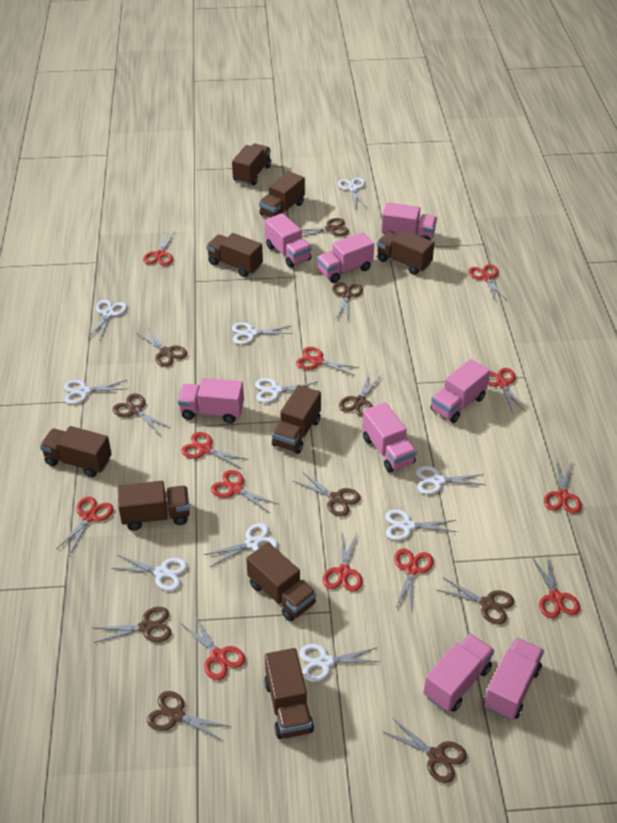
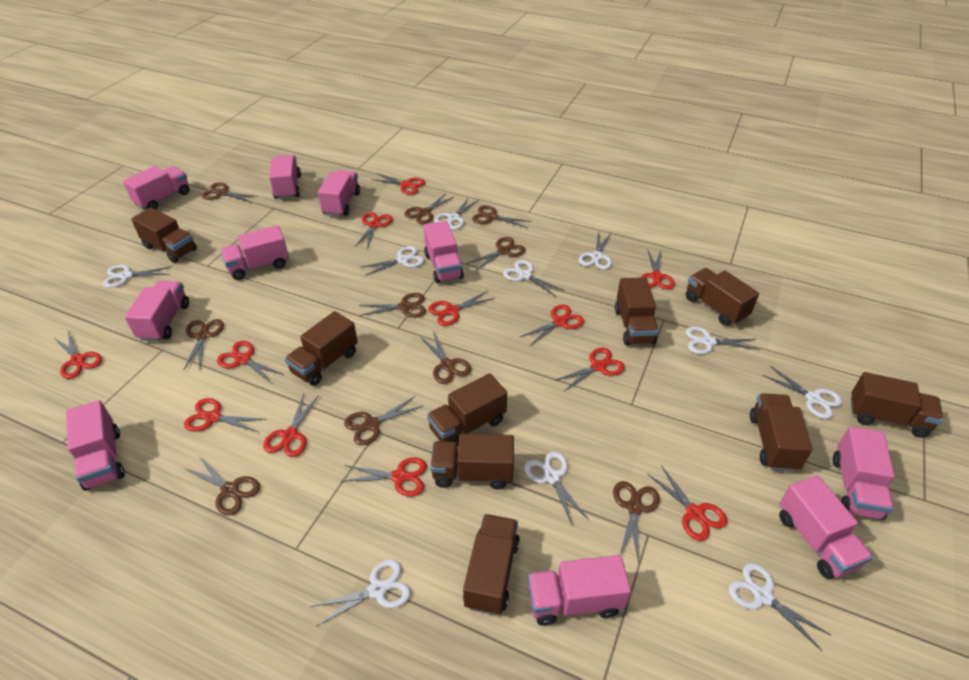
pink truck: [178,378,244,423] [265,213,311,268] [317,232,374,283] [362,402,417,472] [381,202,437,240] [423,634,494,712] [430,359,490,423] [484,637,544,720] = 8 -> [66,400,125,491] [123,166,190,210] [125,281,189,342] [220,225,289,280] [269,155,301,199] [318,170,360,216] [424,221,464,283] [528,555,631,626] [779,475,873,579] [833,427,895,520] = 10

